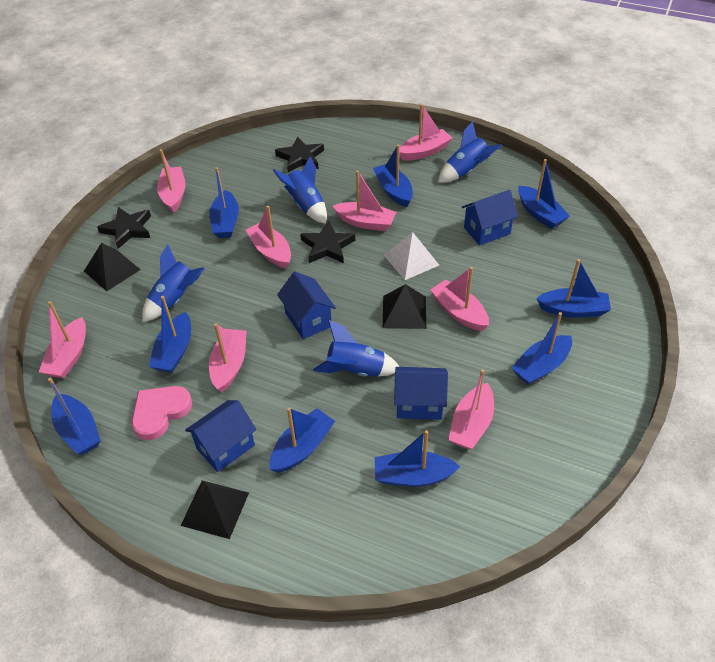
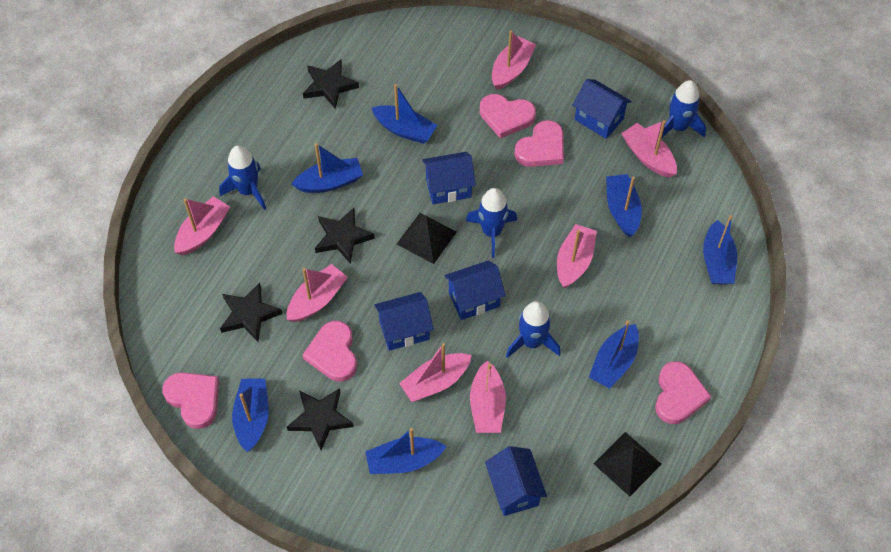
black pyramid: [84,243,141,291] [181,480,249,539] [383,284,427,329] = 3 -> [397,213,457,264] [593,432,662,497] = 2
black star: [97,207,151,249] [275,136,324,173] [300,221,355,263] = 3 -> [220,283,282,342] [287,388,354,451] [303,59,359,109] [315,208,375,264] = 4
blue boat: [48,378,101,454] [149,296,191,373] [209,167,239,238] [269,408,335,473] [373,145,413,207] [375,430,460,487] [512,312,572,385] [518,159,570,229] [536,259,611,318] = 9 -> [232,379,269,452] [292,143,363,193] [365,428,447,474] [372,84,437,144] [589,320,639,389] [606,174,642,237] [703,215,737,285] = 7
blue house: [185,400,257,472] [277,272,336,339] [394,367,448,420] [462,190,518,246] = 4 -> [374,292,434,351] [422,152,476,204] [445,260,506,320] [485,446,547,516] [573,79,632,139] = 5
pink boat: [39,301,86,378] [157,149,186,213] [209,323,247,392] [246,206,291,269] [333,171,396,231] [399,104,453,161] [430,267,489,331] [448,369,494,450] = 8 -> [174,196,230,255] [287,264,348,322] [399,343,472,402] [470,361,506,433] [492,30,536,90] [557,224,597,288] [621,120,677,178] = 7
pink heart: [131,386,192,440] = 1 -> [162,372,219,429] [303,321,357,382] [480,94,536,139] [514,120,564,167] [655,361,712,424] = 5
white pyramid: [384,232,439,280] = 1 -> none = 0

